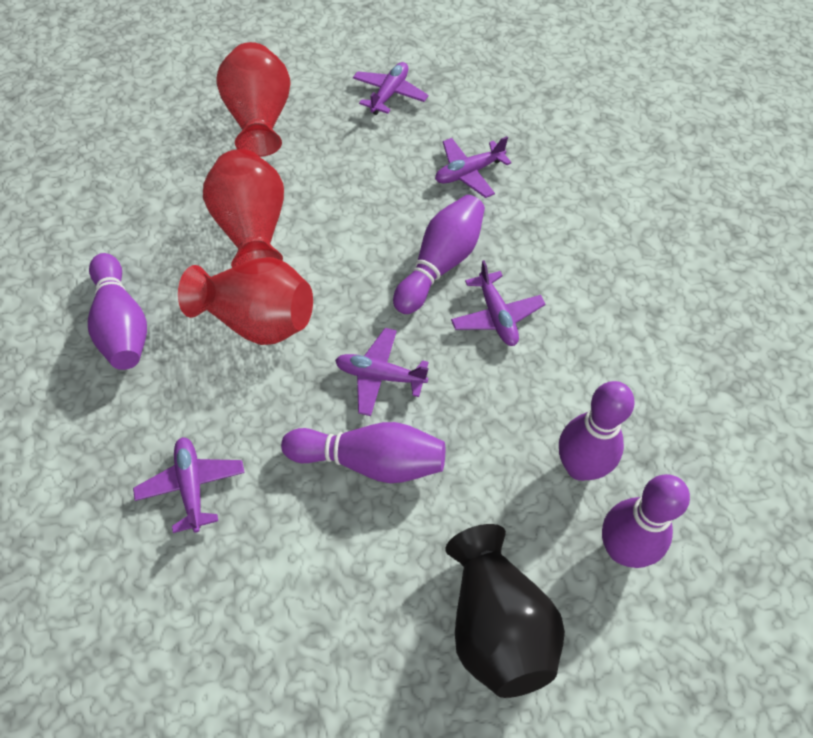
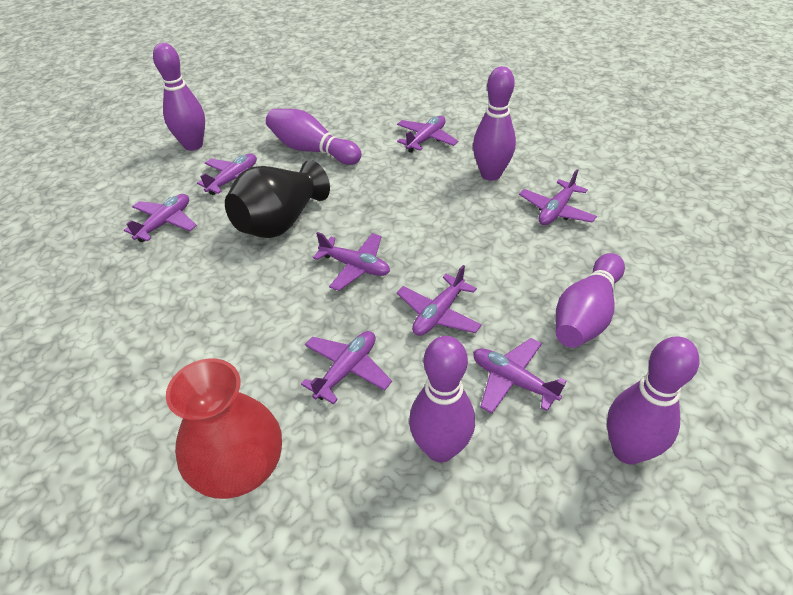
purple bowling pin: [88,253,147,370] [281,422,445,483] [393,195,485,314] [559,381,635,481] [602,474,690,568] = 5 -> [153,43,205,151] [266,109,362,165] [409,336,475,462] [473,66,516,181] [556,253,625,348] [607,336,699,465] = 6
purple plane: [133,437,245,533] [335,328,429,416] [353,62,429,115] [435,136,512,198] [451,260,545,346] = 5 -> [124,194,197,242] [197,154,257,195] [301,331,392,404] [313,232,390,291] [397,116,458,153] [397,265,482,336] [473,338,566,414] [519,169,597,225] = 8
red vase: [178,257,313,345] [203,149,284,268] [216,42,291,157] = 3 -> [166,358,282,499] = 1

